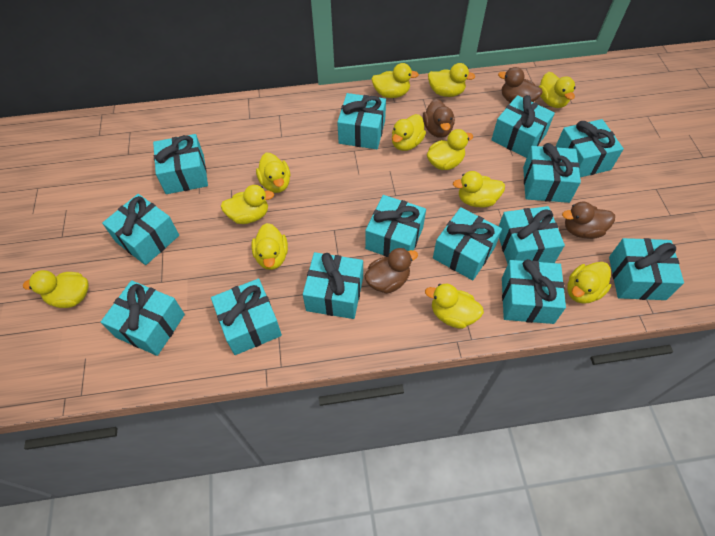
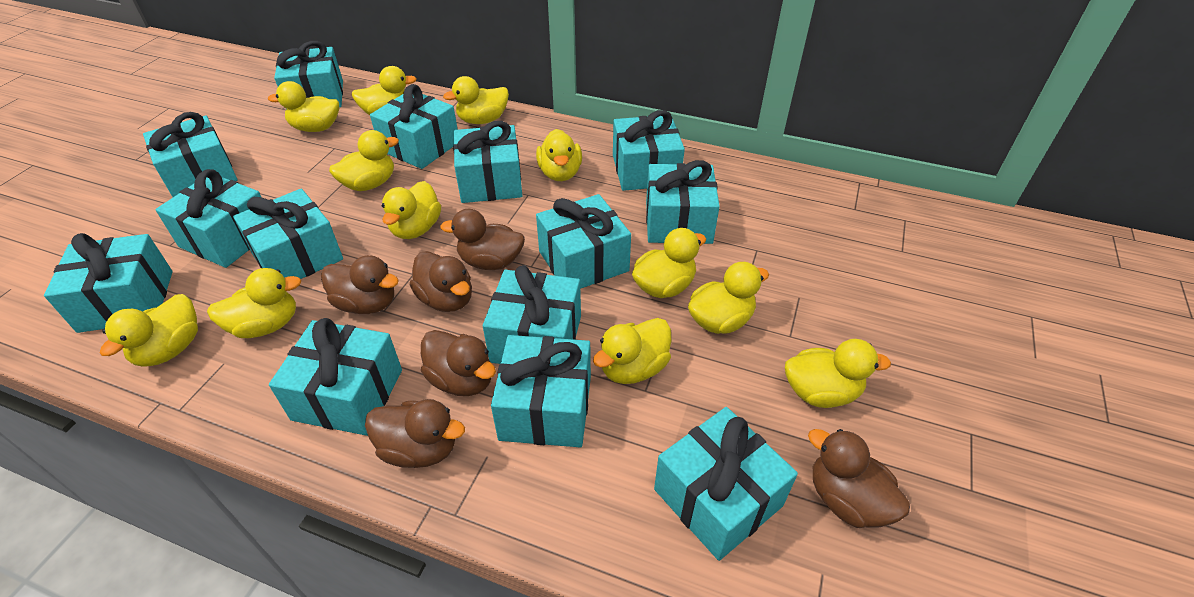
brown duck: [364,248,418,294] [423,99,455,138] [498,67,543,103] [562,201,615,239] = 4 -> [321,255,399,314] [365,399,465,468] [410,251,472,312] [421,330,496,396] [440,209,525,270] [808,429,910,528] = 6

